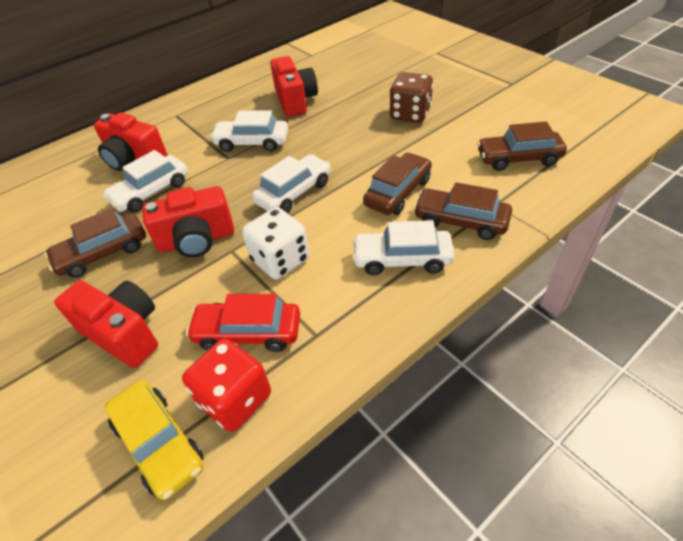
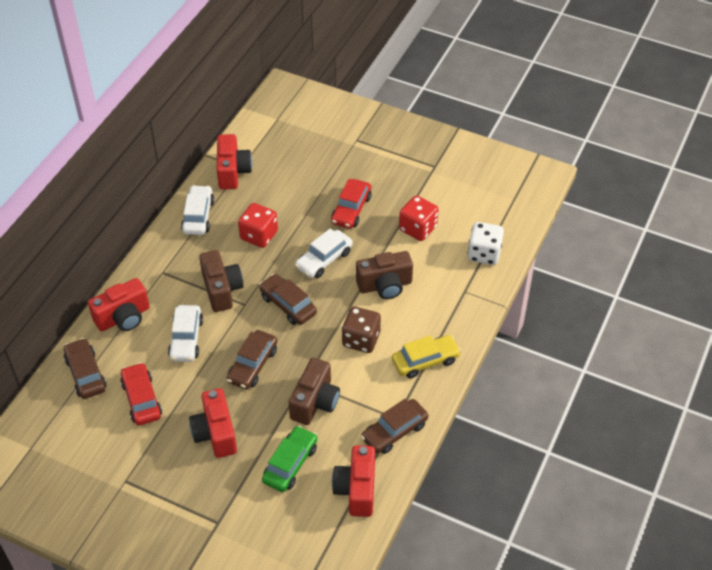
brown camera: none = 0 -> [199,250,244,312] [289,358,340,425] [356,251,413,299] = 3
green car: none = 0 -> [262,426,317,492] = 1
red car: [186,294,300,352] = 1 -> [120,362,162,426] [331,179,372,229] = 2
red dice: [182,338,271,432] = 1 -> [238,203,278,248] [399,196,439,241] = 2
white car: [102,150,188,213] [210,110,288,152] [252,154,331,213] [352,220,454,275] = 4 -> [168,305,203,362] [181,185,214,235] [295,229,353,278] = 3

